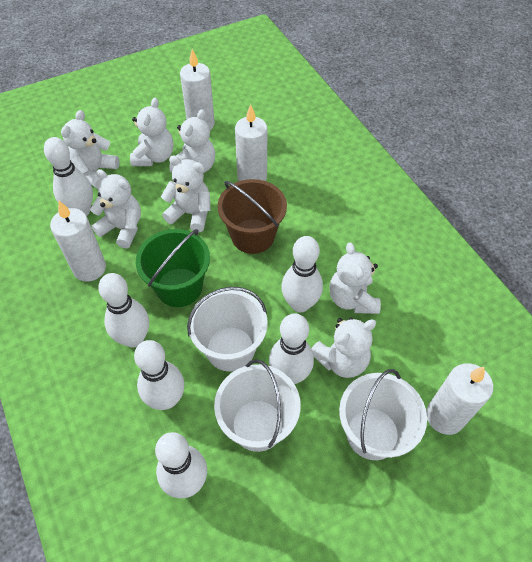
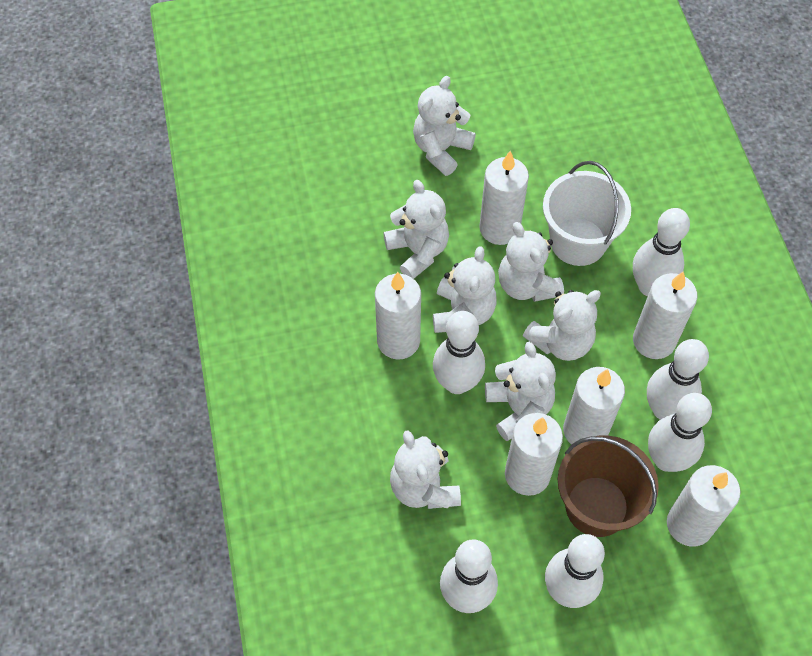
green bucket: [136,229,210,307] = 1 -> none = 0
white bucket: [187,287,268,372] [214,359,301,452] [339,369,427,460] = 3 -> [543,161,631,266] = 1
white candle: [50,201,106,282] [180,49,215,130] [235,104,268,181] [426,363,493,435] = 4 -> [375,272,421,359] [479,151,529,245] [505,413,563,496] [563,367,625,444] [633,271,697,359] [667,465,740,547] = 6

